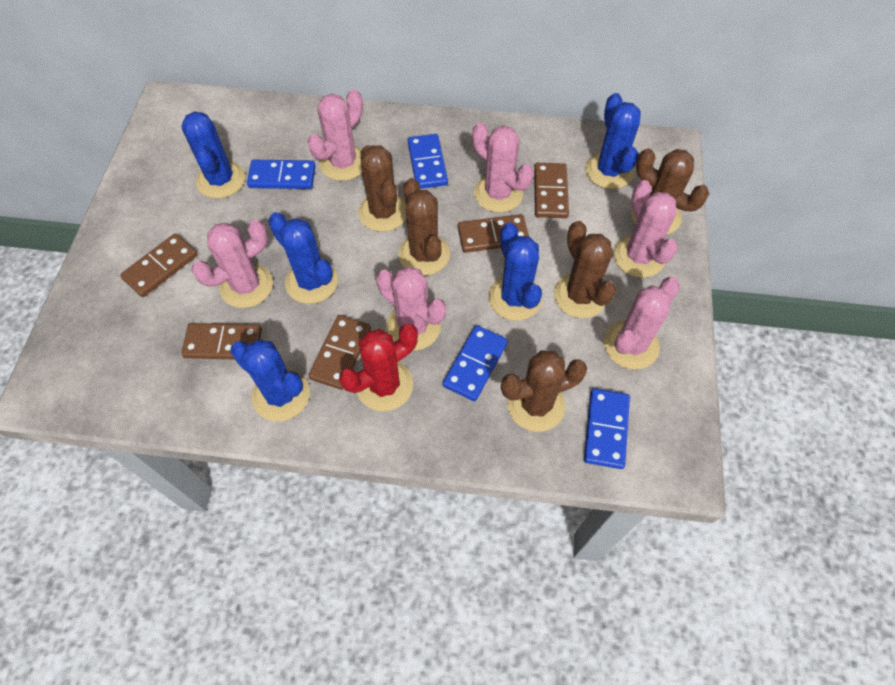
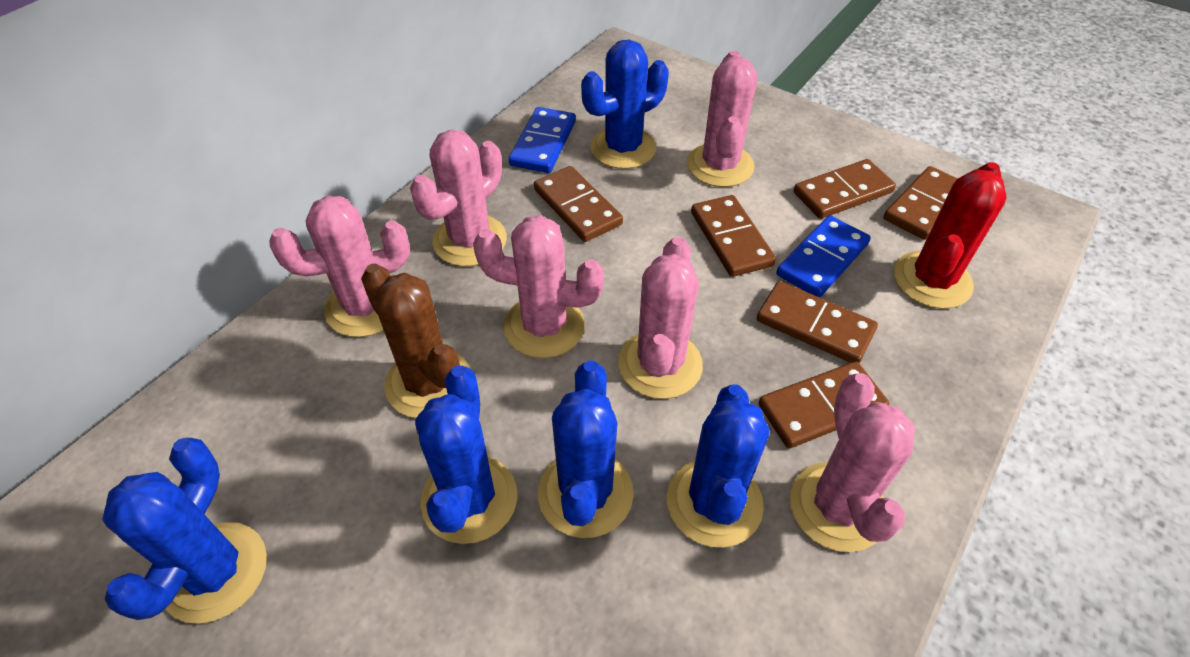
blue domino: [247,160,316,189] [408,134,448,189] [442,325,508,401] [584,388,630,469] = 4 -> [509,107,576,173] [776,215,871,298] = 2
brown cactus: [358,145,406,232] [398,178,450,275] [501,350,587,432] [554,221,616,318] [631,148,709,235] = 5 -> [361,264,470,418] = 1
brown domino: [120,233,198,297] [181,323,262,359] [308,315,371,390] [458,214,529,253] [534,163,569,218] = 5 -> [534,166,623,242] [691,195,776,277] [757,281,878,363] [759,361,890,448] [794,159,896,219] [883,166,958,240] = 6

